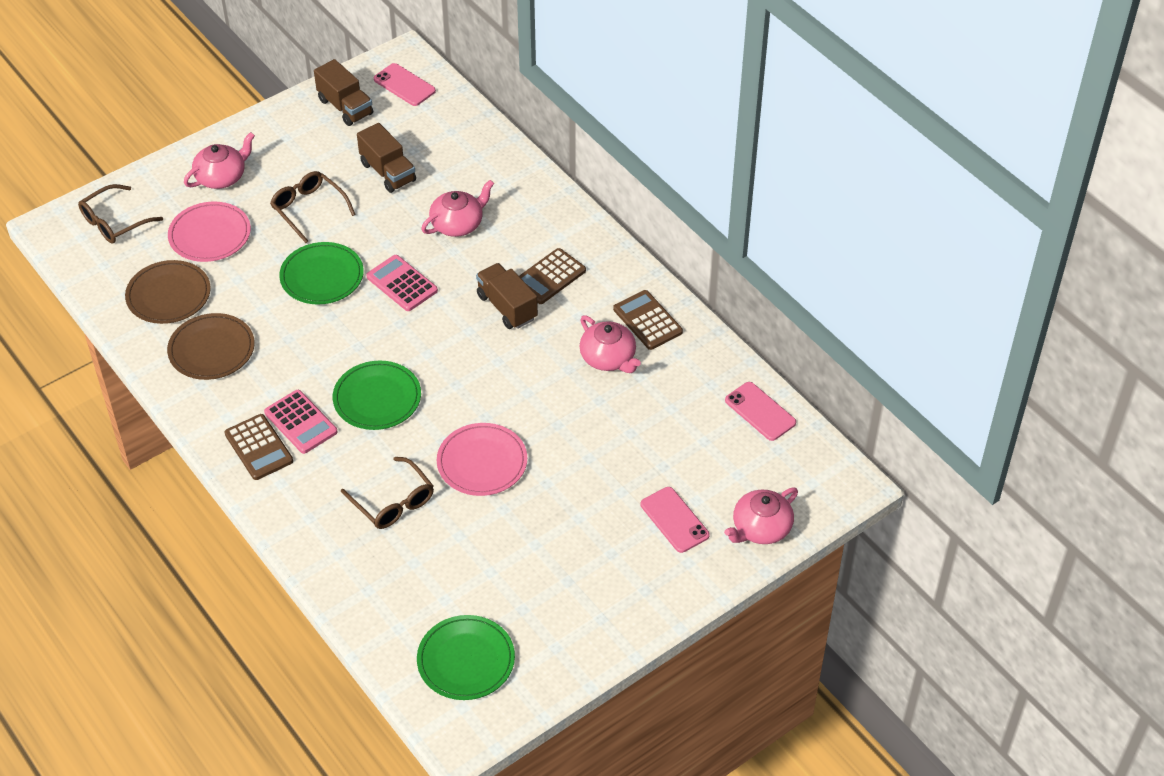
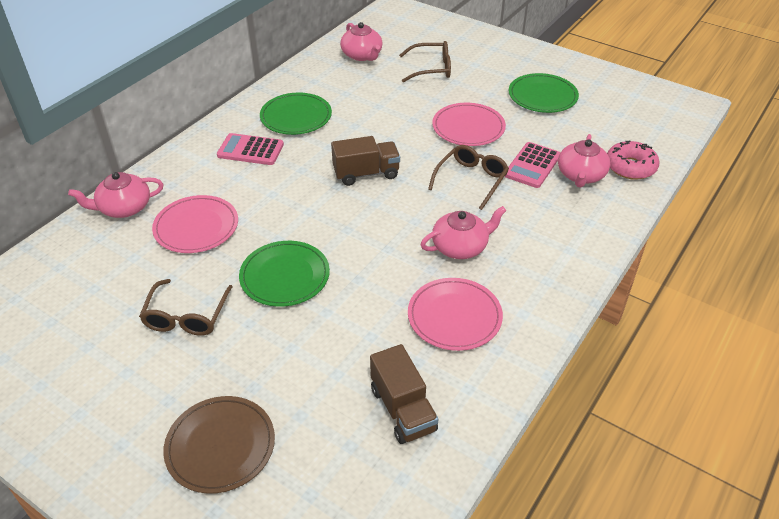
brown calculator: [224,414,293,480] [519,248,586,304] [613,290,683,350] = 3 -> none = 0
brown plate: [125,260,211,324] [167,313,255,380] = 2 -> [163,396,275,494] = 1
brown truck: [314,59,373,126] [357,123,416,193] [476,263,538,329] = 3 -> [331,136,400,186] [370,344,438,444] = 2
pink donut: none = 0 -> [607,141,659,180] = 1
pink phone: [374,63,436,106] [641,487,710,553] [725,382,796,441] = 3 -> none = 0
pink plate: [168,201,251,262] [437,423,527,496] = 2 -> [152,195,238,253] [408,278,503,351] [432,103,506,146] = 3

